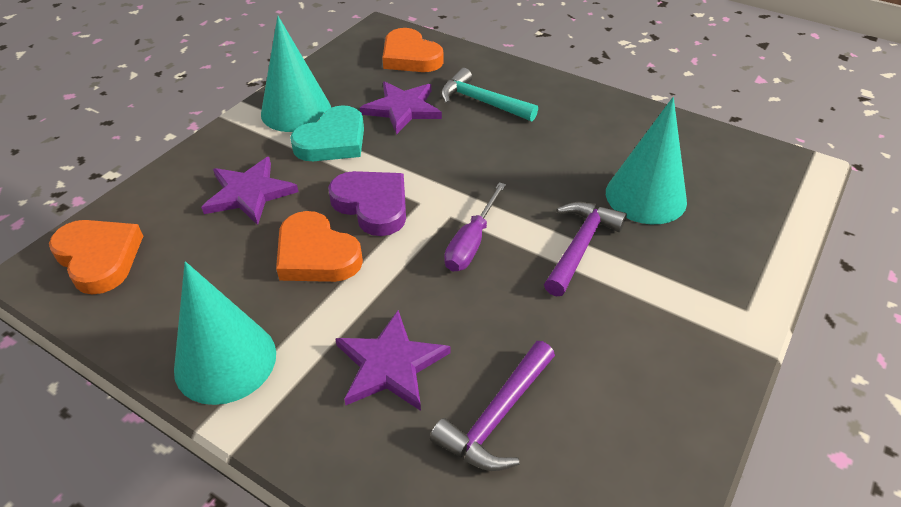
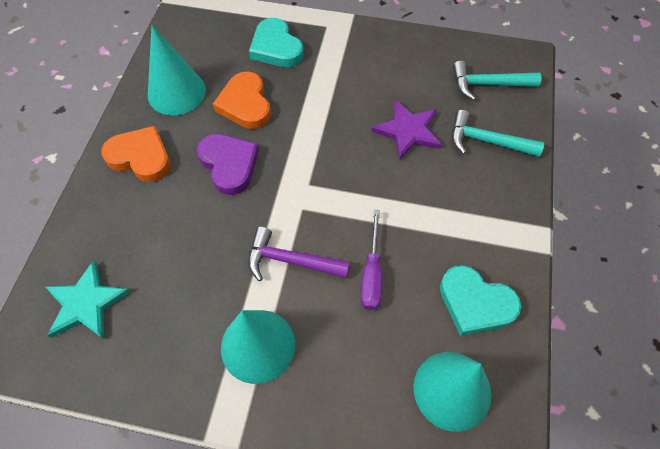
orange heart: [49,220,143,294] [276,211,363,282] [382,28,444,72] = 3 -> [101,126,171,182] [213,71,271,129] = 2
purple hammer: [430,341,555,471] [544,202,627,297] = 2 -> [248,227,350,281] = 1
purple star: [201,157,298,225] [335,310,450,411] [360,81,442,135] = 3 -> [371,100,442,161] = 1
turquoise hammer: [441,68,538,121] = 1 -> [452,110,544,157] [453,61,541,101] = 2
turquoise heart: [290,105,364,161] = 1 -> [249,18,303,67] [440,265,521,336] = 2
turquoise star: none = 0 -> [46,260,130,339] = 1

